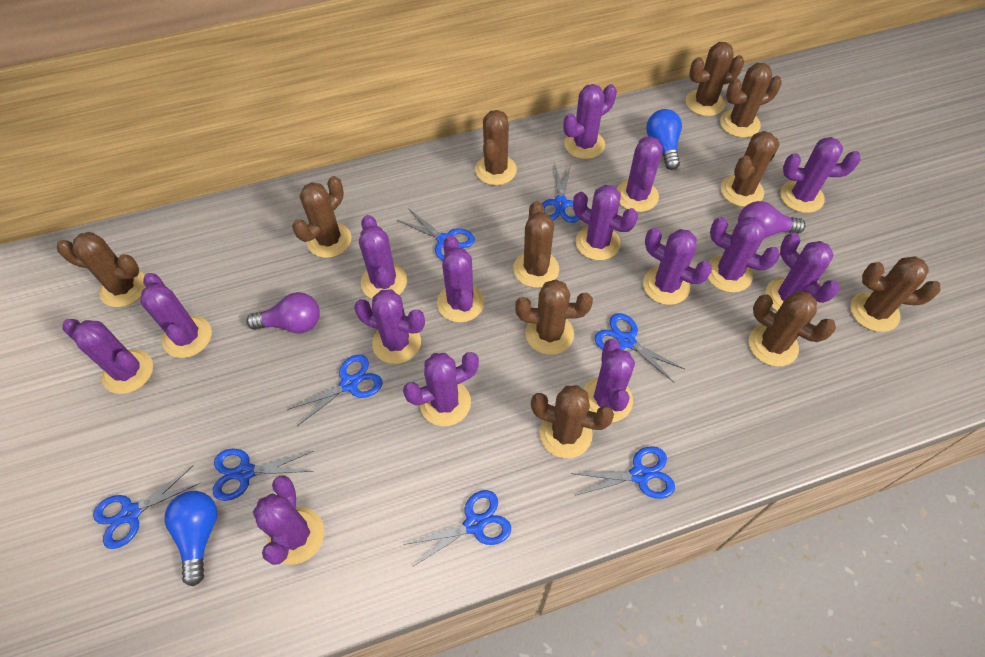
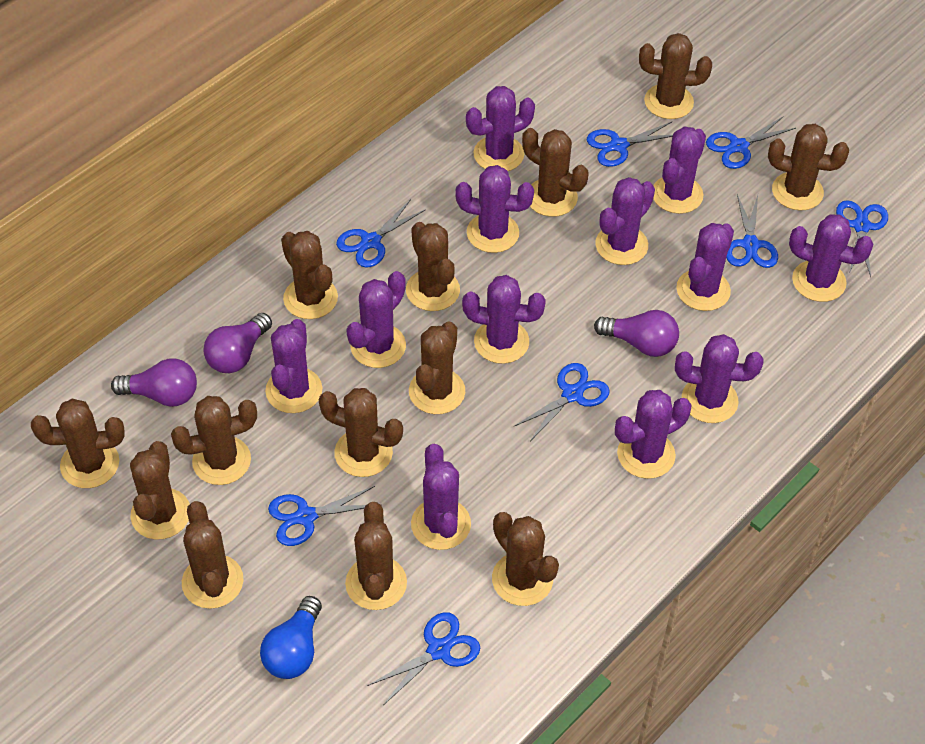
blue light bulb: [164,491,217,587] [646,109,682,170] = 2 -> [260,596,322,679] = 1
brown cactus: [57,232,146,307] [292,176,351,258] [475,110,517,185] [513,201,559,288] [515,279,593,355] [531,385,614,458] [686,42,744,116] [720,63,782,138] [721,131,780,207] [749,291,836,366] [850,256,941,332] = 11 -> [31,399,125,488] [130,441,190,540] [171,396,257,485] [182,501,244,609] [281,231,338,319] [319,388,403,477] [345,502,407,610] [406,222,460,311] [409,321,465,414] [492,512,559,606] [522,128,588,217] [639,33,712,119] [768,124,849,211] = 13
purple cactus: [62,319,153,394] [140,273,212,358] [253,475,324,565] [354,290,425,364] [359,215,407,299] [403,352,479,426] [437,235,484,323] [563,84,617,159] [573,185,638,260] [583,339,635,422] [617,136,663,212] [643,228,712,305] [708,217,780,293] [765,232,839,311] [780,137,861,213] = 15 -> [265,319,322,413] [346,271,406,368] [411,444,471,550] [455,165,534,253] [462,275,546,364] [466,86,535,171] [595,177,655,265] [615,390,691,479] [653,126,706,214] [675,334,764,423] [676,223,734,311] [789,214,874,302] = 12
purple light bulb: [246,292,320,333] [738,201,805,238] = 2 -> [111,358,197,407] [203,313,272,373] [594,310,679,357] = 3

